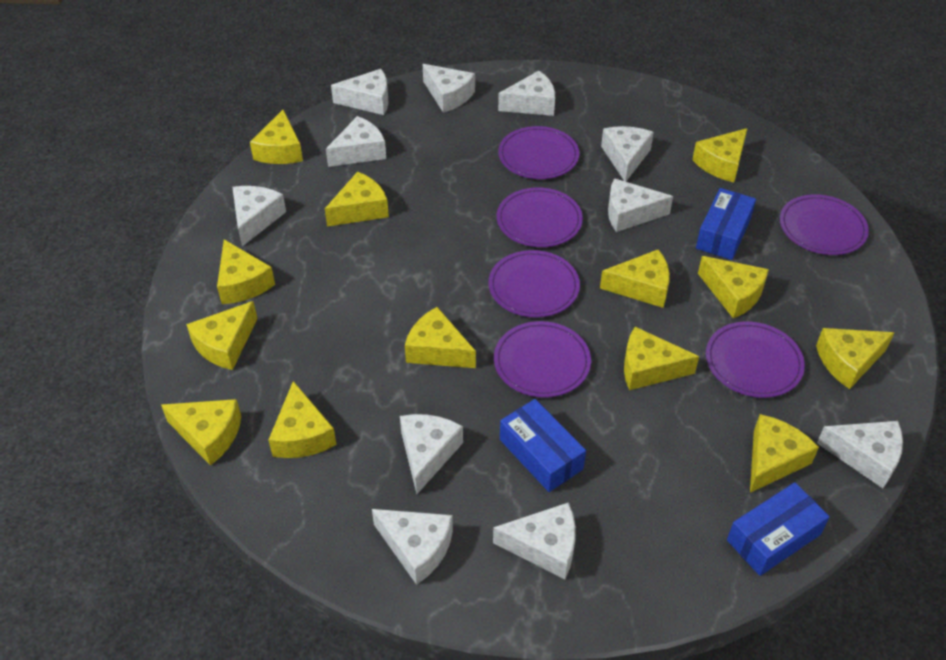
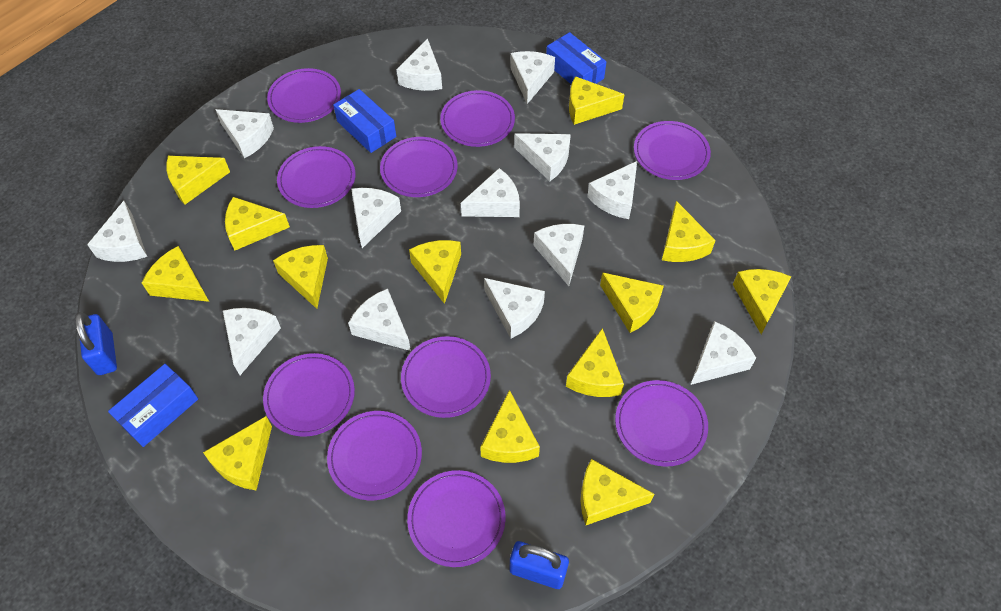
blue padlock: none = 0 -> [75,312,117,375] [509,541,569,589] = 2
purple plate: [488,250,580,318] [494,321,591,398] [497,188,583,247] [498,126,579,179] [706,322,805,398] [780,194,869,255] = 6 -> [263,353,355,437] [267,68,341,123] [277,146,355,208] [327,411,422,500] [380,137,458,197] [401,336,491,418] [407,470,506,567] [440,90,515,147] [615,380,708,467] [634,121,711,180] = 10
white cheese: [232,186,286,246] [326,116,386,167] [331,69,388,115] [372,509,453,585] [400,414,463,494] [423,64,475,113] [493,502,576,579] [498,71,555,116] [601,126,654,182] [608,178,673,232] [817,421,903,488] = 11 -> [87,201,147,262] [215,109,274,158] [223,308,281,375] [348,288,411,351] [351,188,401,248] [397,38,442,91] [461,168,520,217] [484,278,545,338] [510,51,555,104] [514,133,571,181] [533,224,584,286] [587,161,637,219] [690,321,756,385] = 13

